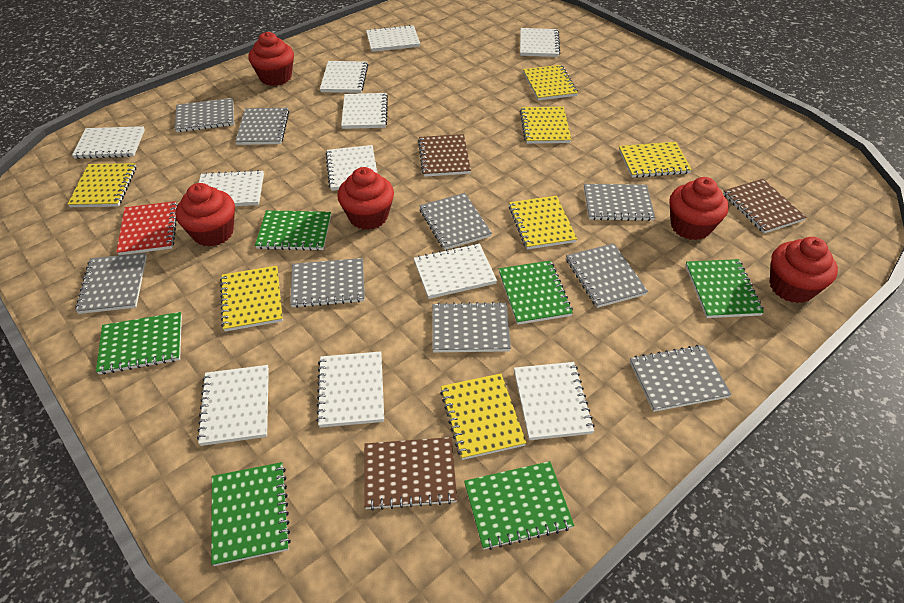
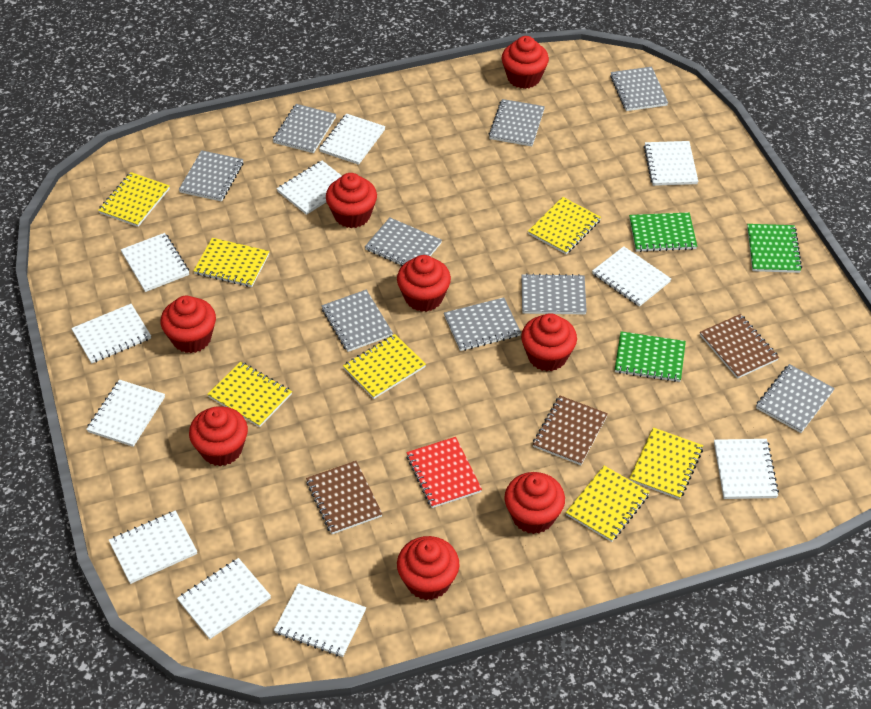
green notebook: [96,312,182,375] [211,462,291,566] [255,210,331,251] [464,461,574,550] [499,260,573,325] [685,259,764,318] = 6 -> [615,331,686,382] [629,212,697,252] [747,224,802,273] = 3
red cupcake: [175,183,235,247] [249,32,294,86] [337,167,394,230] [669,177,729,240] [769,237,838,303] = 5 -> [161,296,216,353] [189,406,248,466] [326,173,377,228] [397,255,451,312] [397,536,460,600] [502,36,549,89] [504,472,565,534] [521,313,577,371] = 8

